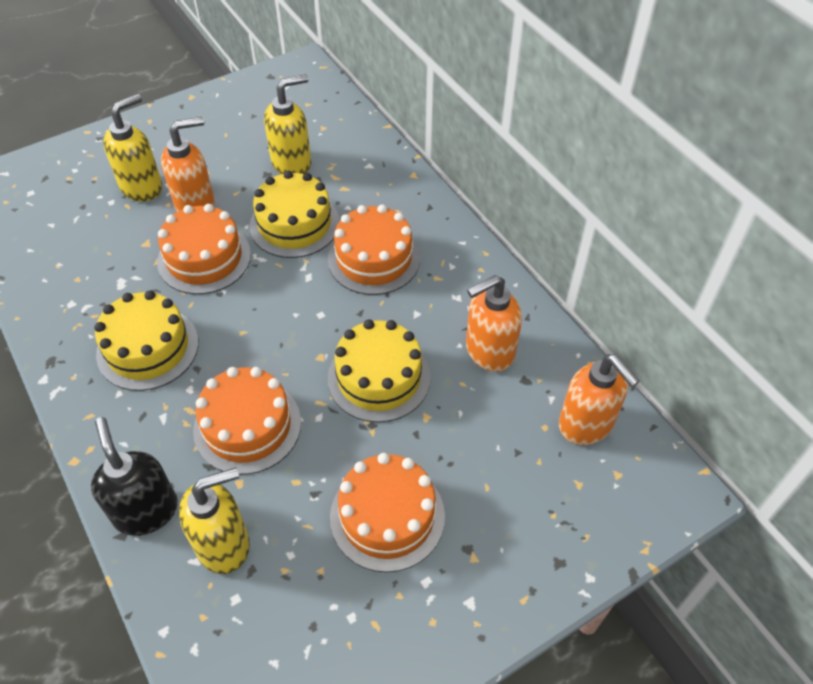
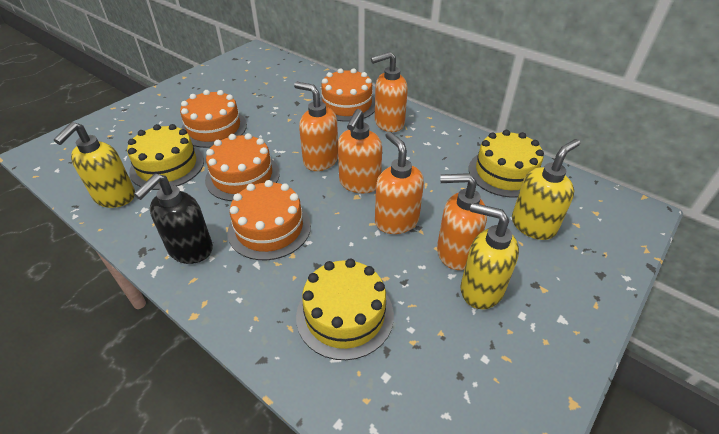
orange soap dispenser: [161,117,215,212] [466,275,522,372] [559,354,640,445] = 3 -> [294,82,338,171] [338,109,382,193] [371,52,408,132] [375,131,424,234] [437,173,487,270] = 5

